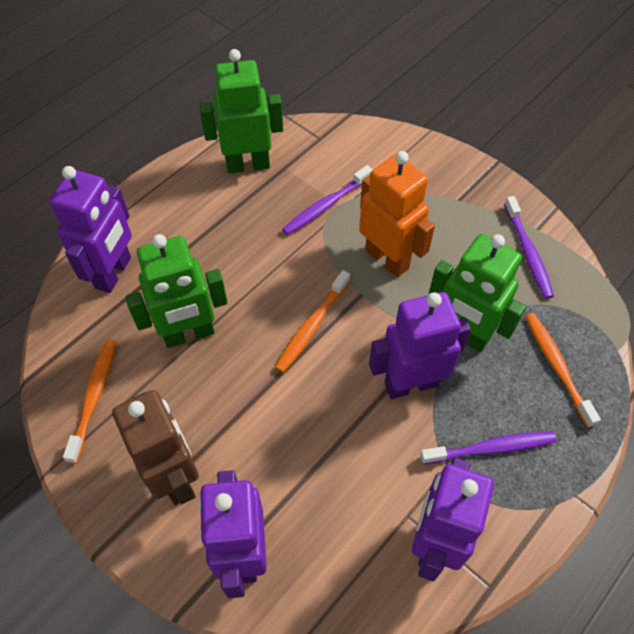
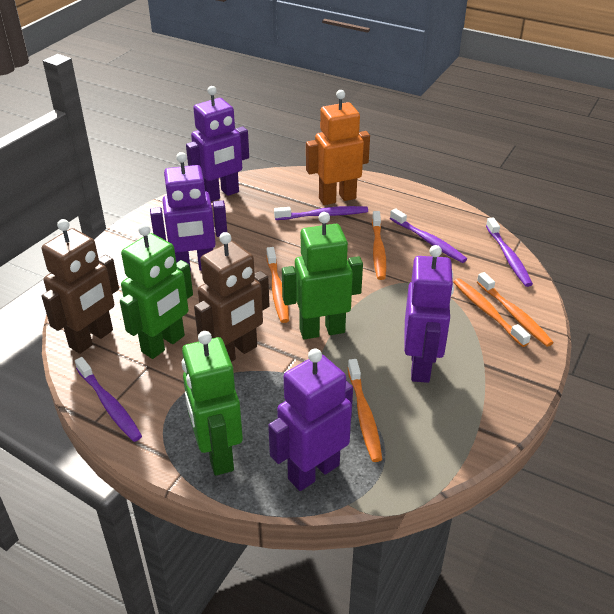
brown robot: [112,390,199,505] = 1 -> [41,219,119,354] [194,232,270,362] = 2
orange toothbrush: [63,339,116,464] [275,270,350,372] [525,313,601,428] = 3 -> [266,247,289,323] [348,359,382,462] [372,211,386,280] [453,278,531,347] [477,272,554,347] = 5
purple toothbrush: [282,165,373,235] [420,431,556,465] [504,196,554,299] = 3 -> [75,357,142,442] [274,206,368,220] [390,208,467,263] [486,217,533,287] = 4

